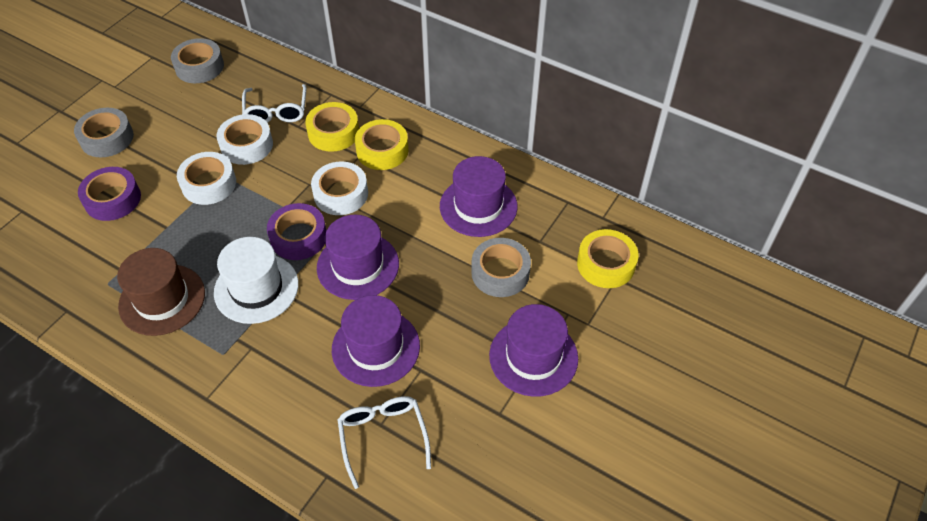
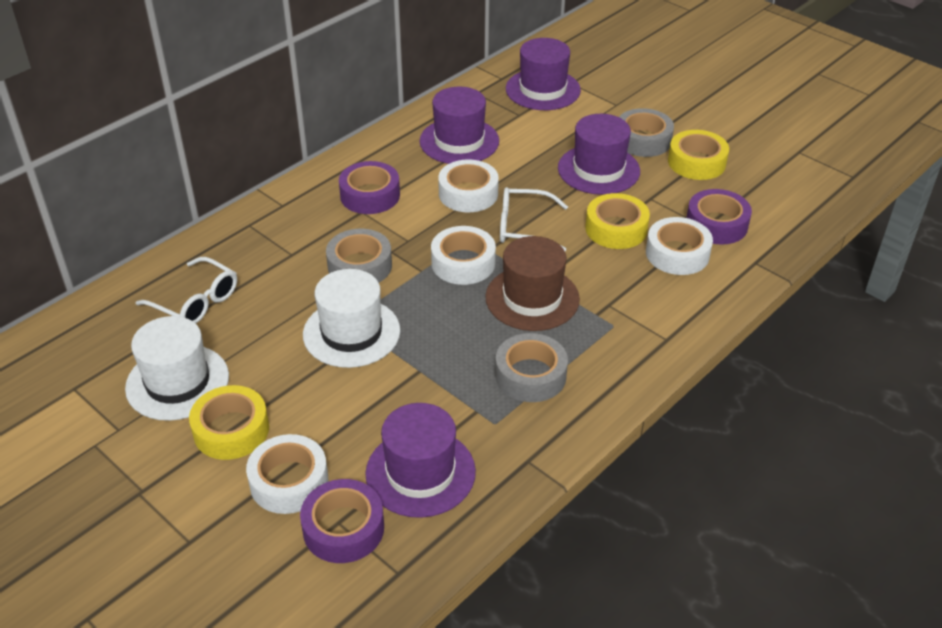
purple tape: [78,167,141,221] [267,203,326,260] = 2 -> [300,479,384,563] [339,161,400,214] [686,189,752,245] = 3
white hat: [214,237,299,324] = 1 -> [125,316,229,421] [303,269,400,368] = 2
white tape: [177,152,236,205] [216,114,273,165] [311,162,368,215] = 3 -> [246,434,328,514] [431,226,496,285] [438,159,499,212] [646,217,713,275] = 4

